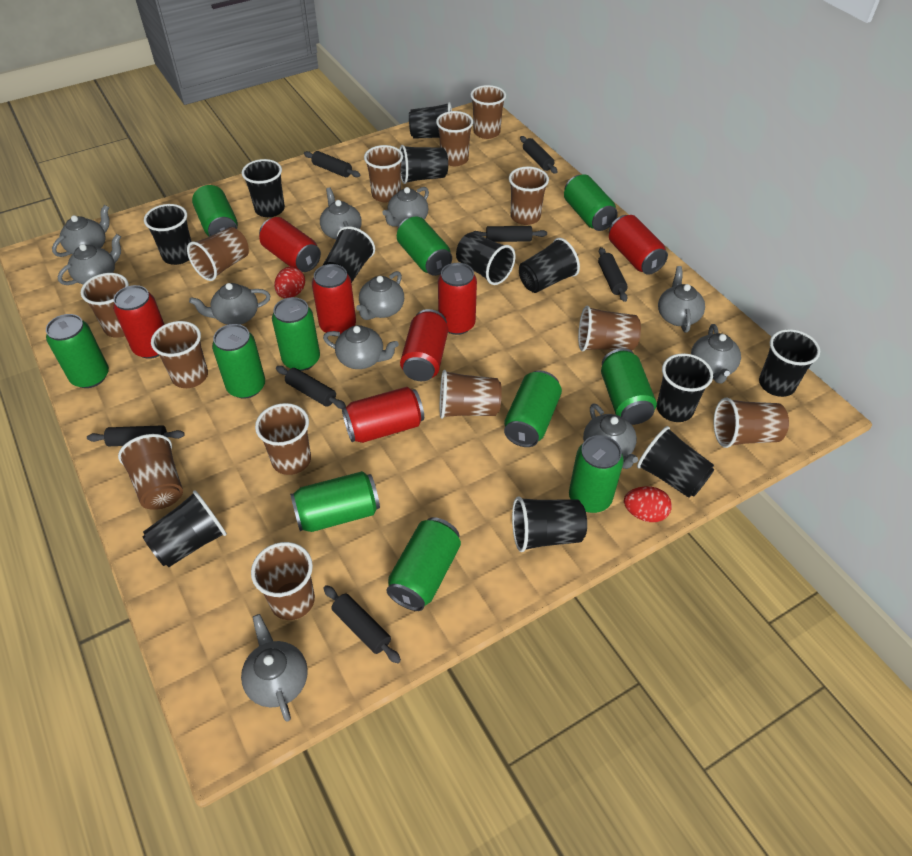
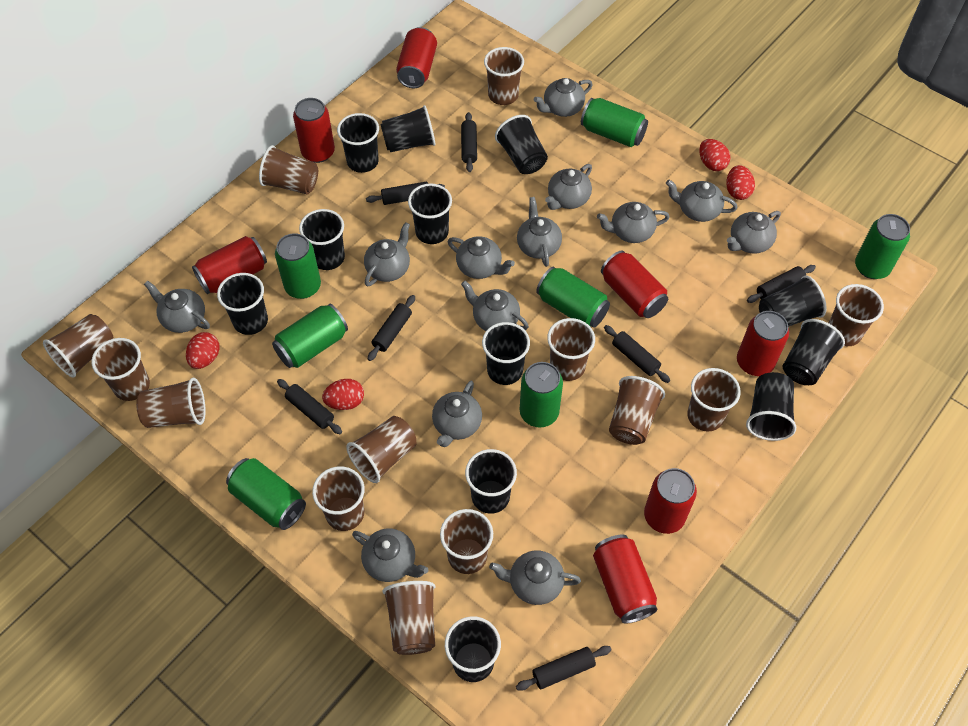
green can: [46,314,109,388] [192,185,238,237] [212,324,265,399] [272,297,320,371] [290,471,380,532] [386,517,461,611] [397,216,452,276] [504,370,562,447] [564,174,618,231] [569,435,624,513] [601,348,657,425] = 11 -> [226,458,306,530] [272,304,348,368] [275,233,321,299] [520,362,563,427] [536,267,610,328] [581,98,648,147] [855,214,910,279] = 7
grey teapot: [52,205,110,257] [58,234,121,285] [189,283,270,325] [241,614,308,722] [320,187,362,239] [323,325,399,369] [356,271,404,320] [382,187,429,226] [583,404,638,469] [658,266,705,333] [691,324,741,383] = 11 -> [144,281,210,333] [352,528,428,582] [364,222,410,287] [432,381,482,447] [448,236,515,279] [461,281,529,331] [489,550,581,605] [517,197,562,267] [534,78,593,117] [545,164,592,210] [597,202,670,243] [666,180,737,222] [727,211,781,254] = 13
red egg: [274,267,305,298] [624,486,672,522] = 2 -> [186,332,220,369] [322,379,364,410] [699,139,731,171] [726,165,755,200] = 4

